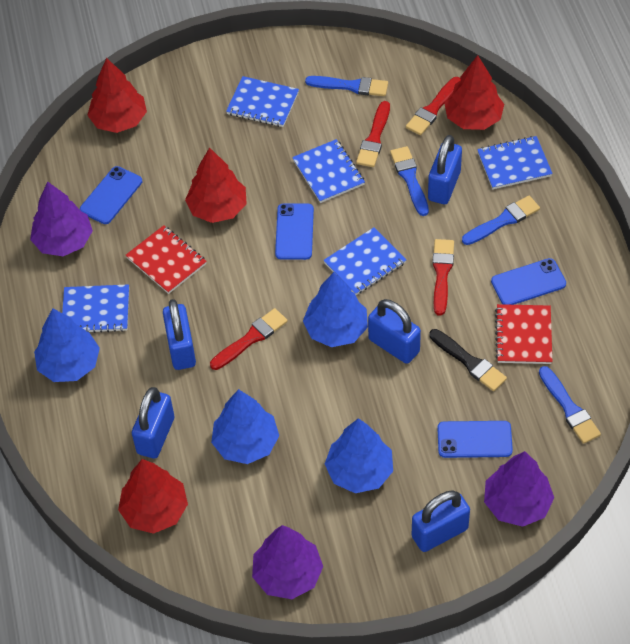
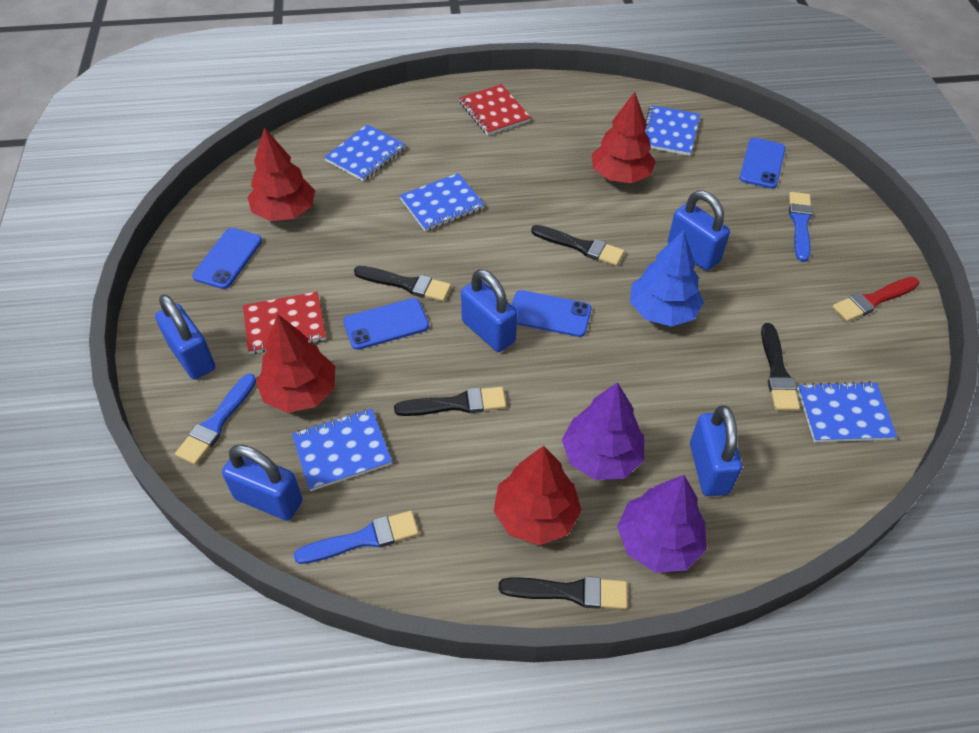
black brush: [429,329,507,391] = 1 -> [354,266,451,302] [394,387,506,416] [498,576,628,609] [531,225,624,266] [761,323,800,411] = 5
blue brush: [305,76,388,96] [390,146,429,216] [462,196,540,245] [539,366,601,444] = 4 -> [175,374,256,465] [294,511,419,564] [789,192,813,262] = 3
blue tree: [34,308,100,382] [211,389,279,464] [303,272,368,347] [325,418,393,493] = 4 -> [630,230,704,327] = 1
purple tree: [30,182,93,256] [252,525,323,599] [484,451,554,527] = 3 -> [562,382,644,480] [617,475,706,572] = 2
red brush: [210,308,287,370] [356,101,390,167] [406,77,461,135] [432,239,454,316] = 4 -> [832,277,919,322] = 1

